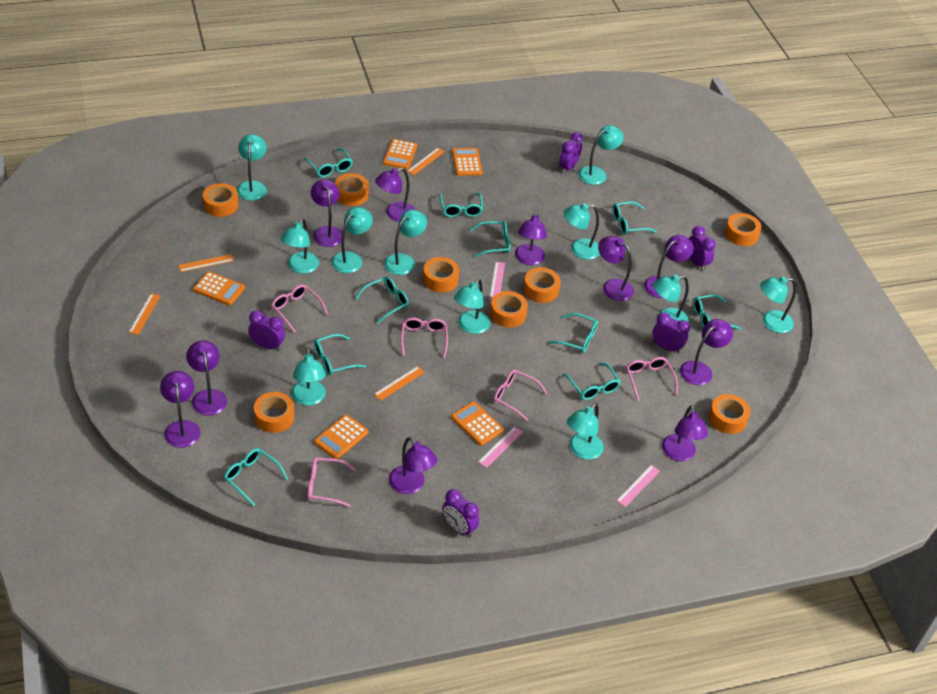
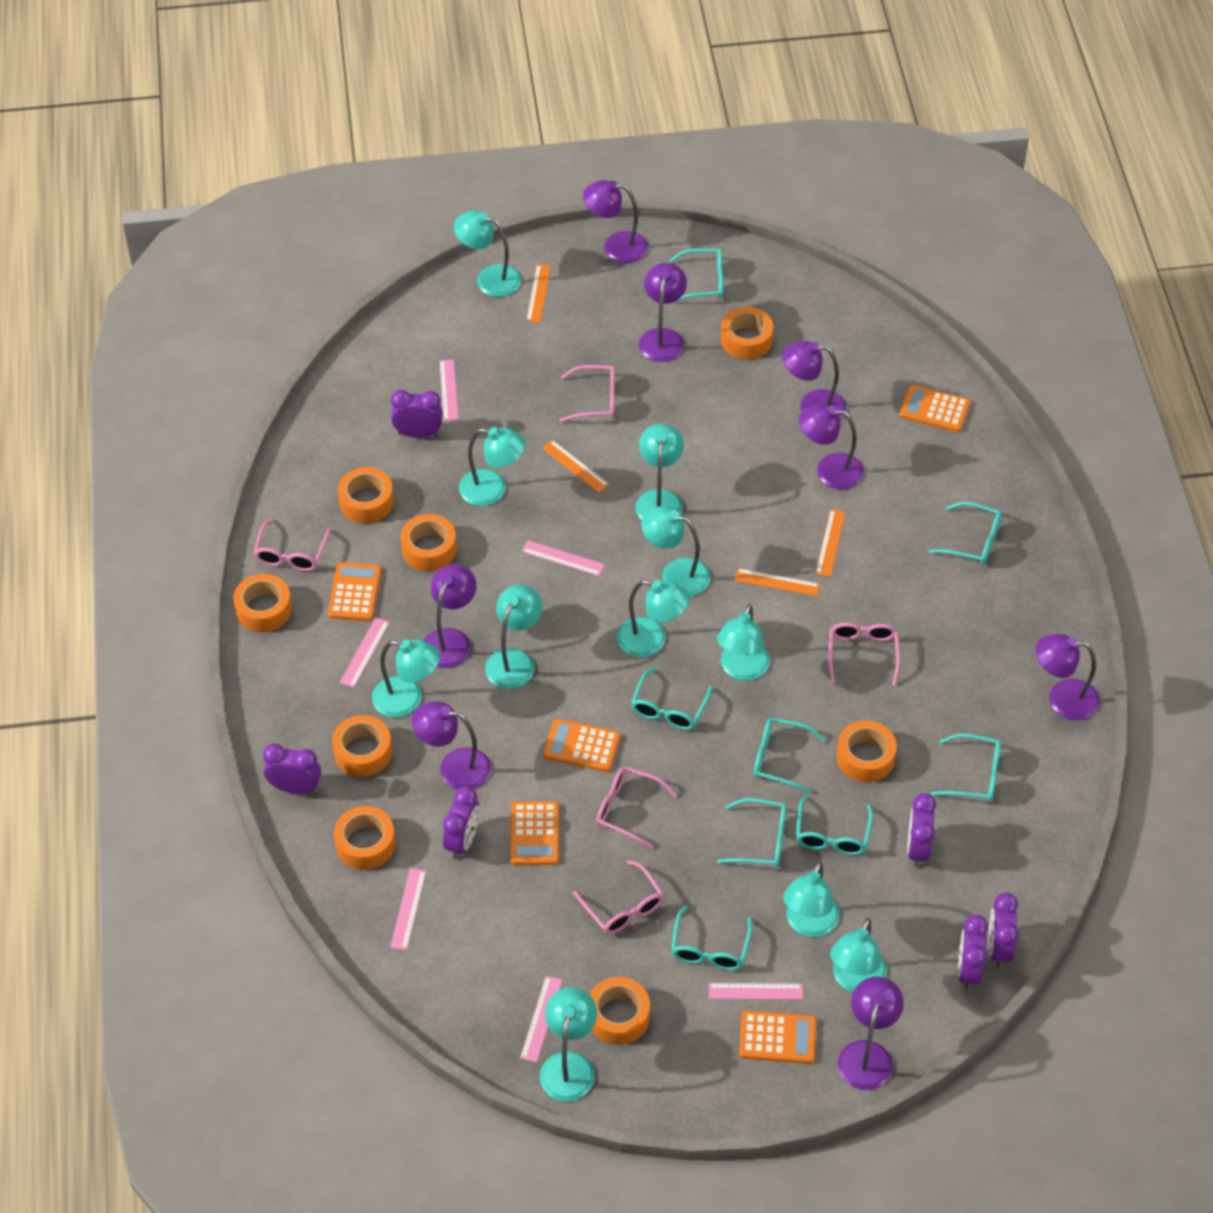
pink ruler: [478,427,523,468] [489,262,505,299] [616,465,660,507] = 3 -> [339,617,390,688] [390,868,426,950] [439,359,459,421] [520,976,562,1062] [522,540,605,576] [709,983,803,1000] = 6
purple clock: [248,310,285,351] [442,489,479,537] [559,132,583,174] [652,312,690,353] [689,226,716,271] = 5 -> [263,744,321,794] [391,390,443,438] [443,786,480,859] [907,793,936,867] [958,914,988,990] [989,892,1019,968] = 6
purple lamp: [160,371,200,448] [186,341,227,416] [311,179,343,247] [375,167,415,222] [389,437,437,494] [515,211,547,265] [598,236,634,301] [644,235,694,298] [662,405,708,461] [680,319,733,385] = 10 -> [412,701,491,790] [423,564,477,668] [583,180,648,263] [639,263,687,362] [782,341,846,419] [799,404,864,489] [838,976,904,1090] [1036,634,1100,720] = 8
turquoise glasses: [224,448,288,506] [304,148,353,178] [314,334,366,375] [355,276,409,323] [439,193,483,217] [469,221,510,257] [548,313,598,353] [563,363,621,400] [612,201,657,235] [693,295,741,330] = 10 -> [631,668,713,730] [669,249,724,303] [671,906,753,970] [717,798,787,867] [754,718,826,794] [796,795,873,855] [929,502,1002,564] [931,734,1001,801] = 8

